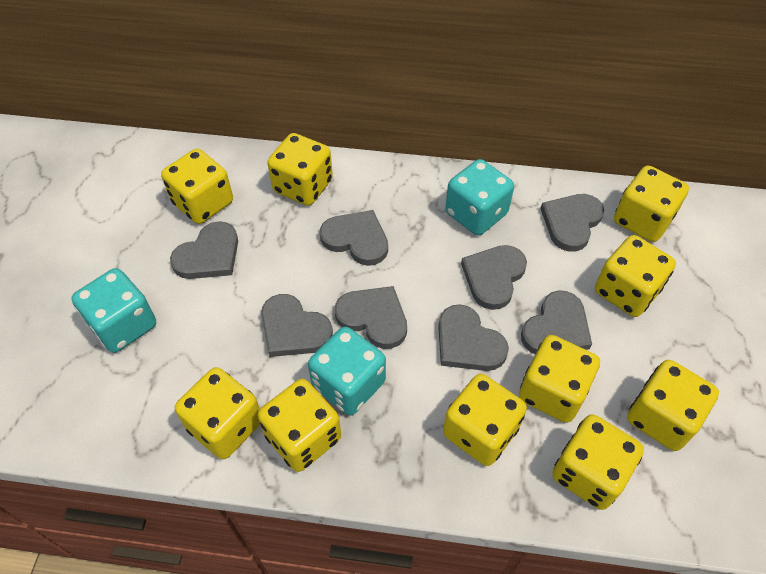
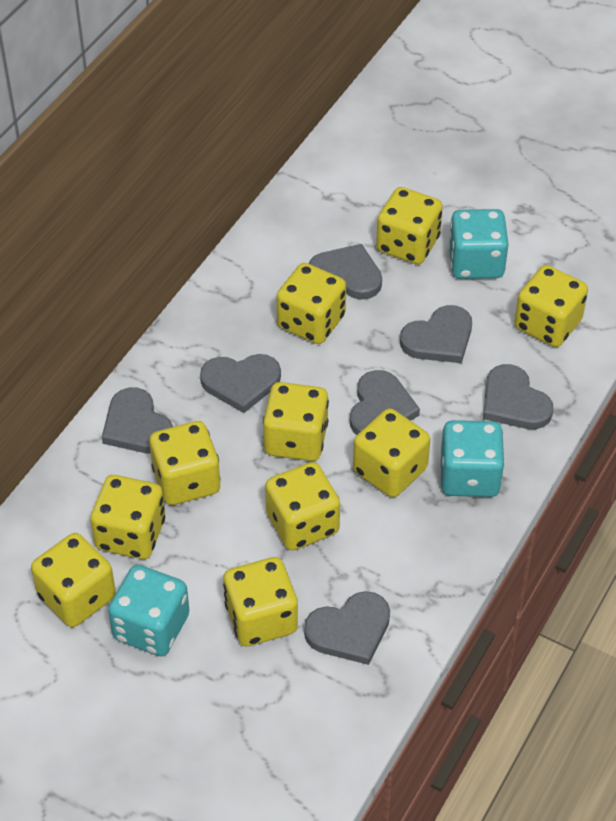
grey heart: [170,221,238,279] [261,294,333,357] [320,210,388,266] [335,286,407,349] [438,304,509,371] [461,245,527,310] [521,290,592,355] [541,194,604,252] = 8 -> [102,387,173,454] [200,354,281,413] [304,591,390,665] [309,244,382,300] [350,370,420,435] [400,305,472,363] [483,364,553,429] = 7

